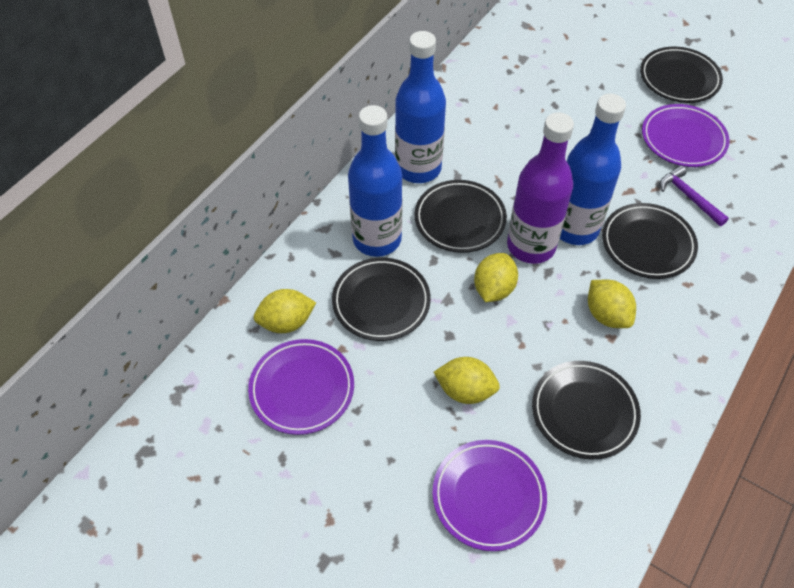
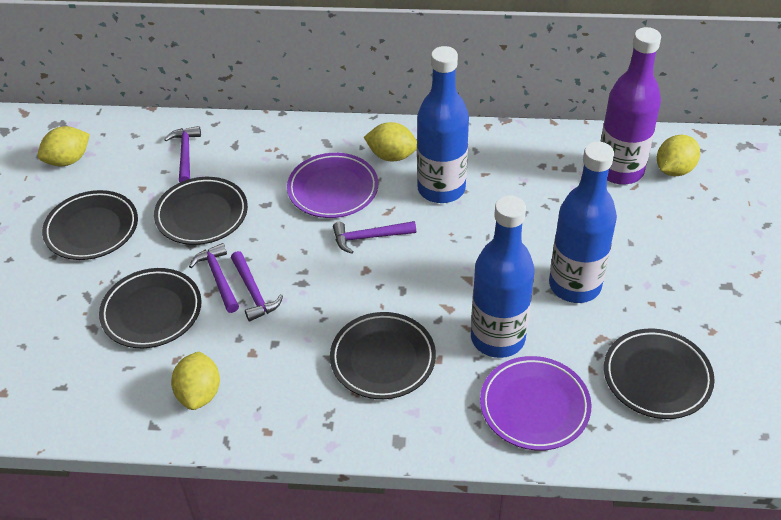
purple hammer: [660,165,729,226] = 1 -> [164,126,201,182] [189,243,239,313] [231,251,283,322] [333,221,416,254] = 4
purple plate: [248,339,354,435] [432,440,547,551] [642,104,730,167] = 3 -> [287,153,378,218] [480,356,591,451] = 2

